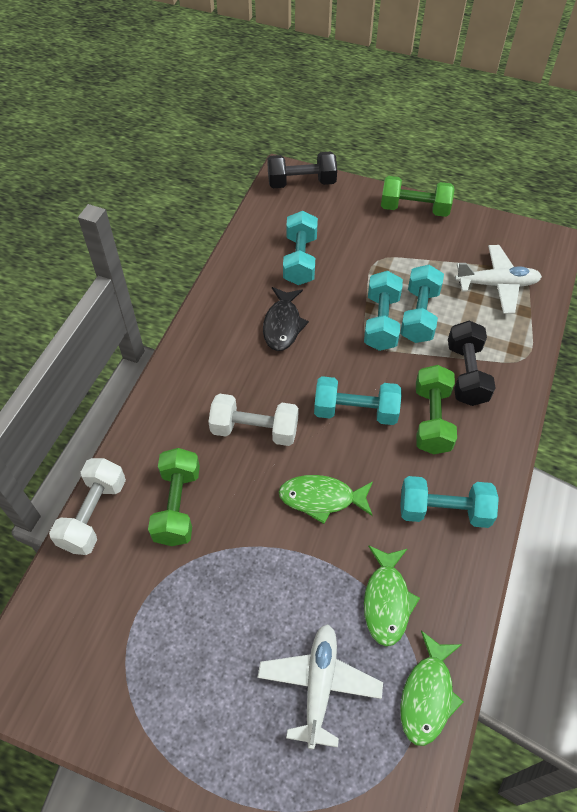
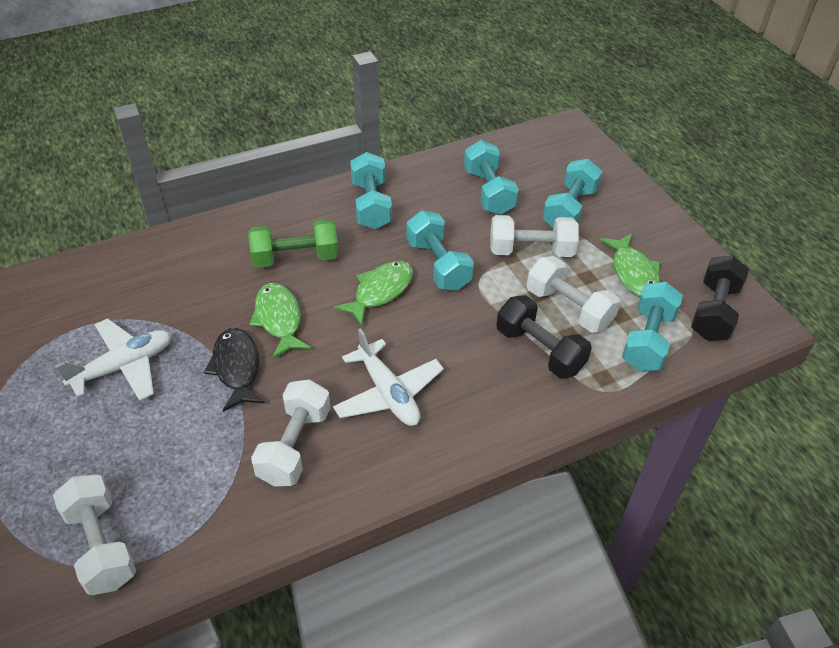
green dumbbell: [148,448,200,546] [381,176,454,217] [416,365,457,454] = 3 -> [248,219,339,268] = 1
white dumbbell: [49,458,126,555] [208,393,299,446] = 2 -> [53,474,136,595] [251,379,330,487] [490,215,579,257] [527,256,620,333] = 4

